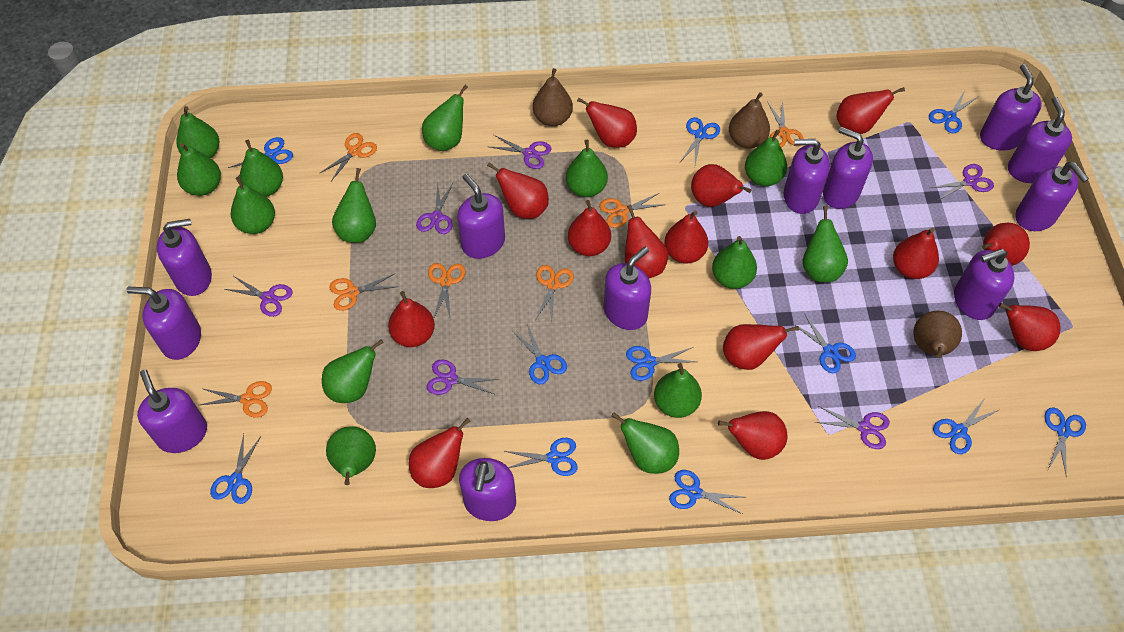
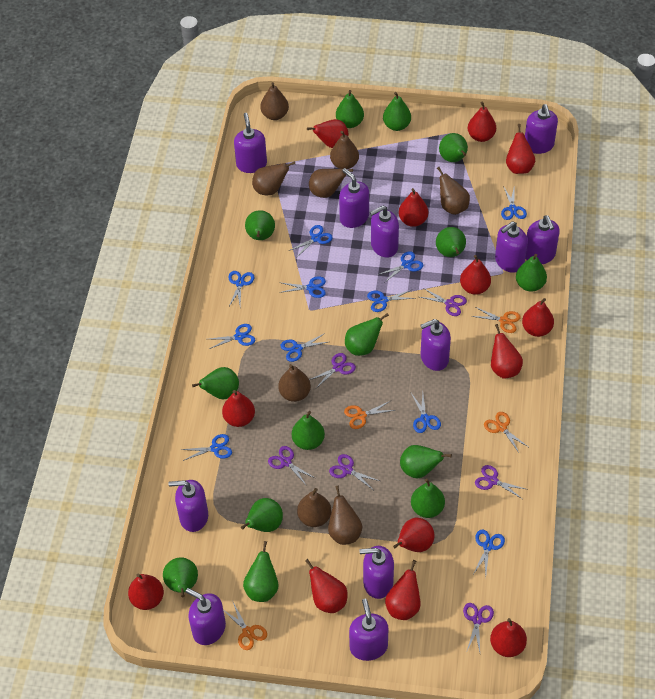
brown pear: [533,68,573,126] [729,92,770,149] [913,311,962,358] = 3 -> [252,161,295,195] [260,82,289,120] [278,364,311,402] [297,488,331,527] [309,169,353,198] [328,486,362,545] [330,131,359,169] [437,167,470,215] = 8
orange scissors: [200,381,272,418] [319,133,377,181] [329,274,395,311] [428,263,465,319] [535,265,574,321] [599,193,666,228] [768,100,804,148] = 7 -> [223,602,267,650] [344,401,395,429] [471,307,521,333] [484,412,528,453] = 4
purple soap dispenser: [126,287,201,360] [137,369,207,453] [157,219,212,296] [457,174,505,259] [459,458,516,521] [604,247,651,330] [783,139,830,214] [823,127,873,209] [954,249,1014,320] [980,64,1042,151] [1008,97,1072,183] [1015,162,1089,231] = 12 -> [168,480,208,532] [186,588,226,645] [234,113,267,173] [339,168,369,228] [349,599,388,661] [359,546,394,599] [370,205,399,258] [420,319,451,371] [495,221,528,273] [525,104,558,154] [525,215,560,264] = 11
red pear: [388,291,435,347] [409,417,470,488] [487,162,549,219] [568,200,611,256] [577,97,637,148] [625,205,668,278] [664,211,708,263] [691,164,751,207] [718,411,787,460] [723,324,799,370] [836,87,905,134] [893,228,939,279] [982,223,1030,266] [998,303,1060,351] = 14 -> [128,574,164,610] [222,390,255,427] [305,559,347,613] [307,119,348,148] [385,560,421,620] [393,518,434,552] [399,188,428,227] [460,255,491,295] [468,102,496,142] [490,618,527,657] [491,324,523,378] [506,124,535,174] [522,298,554,337] = 13

